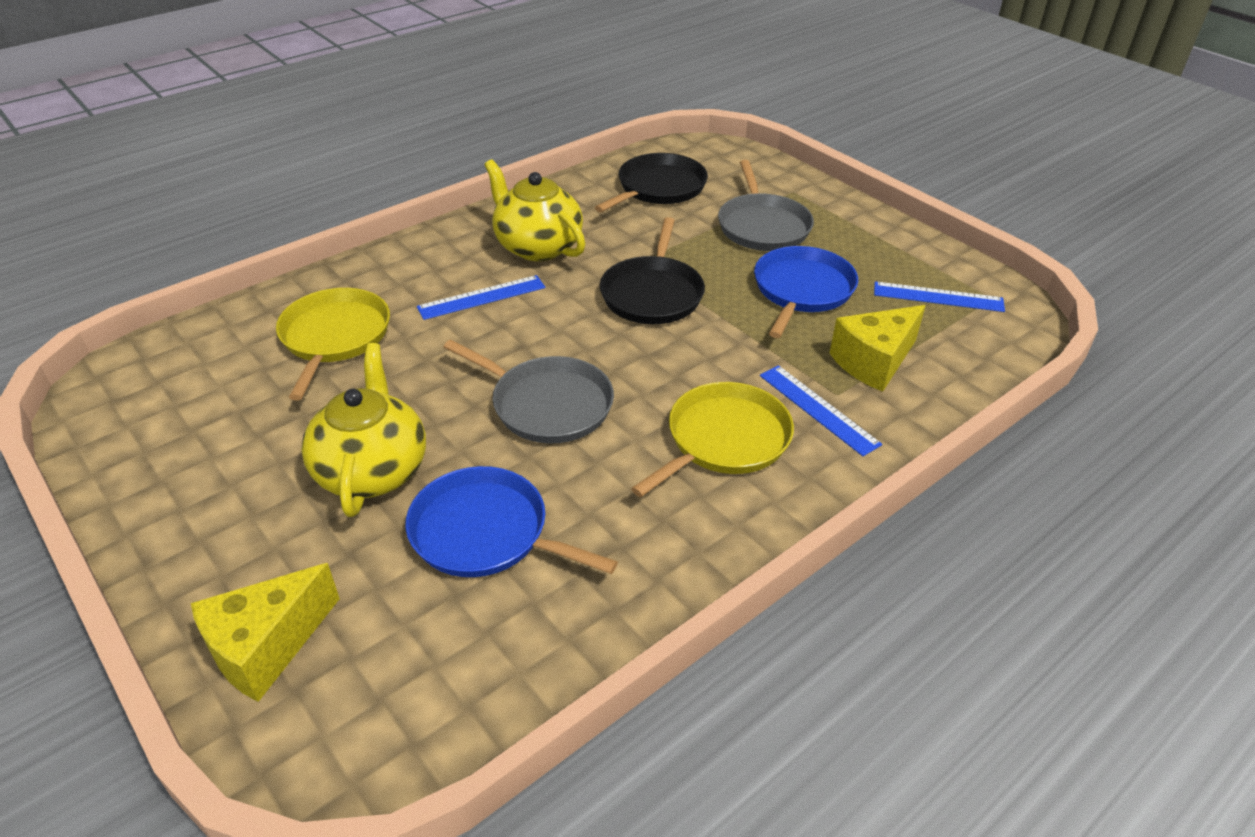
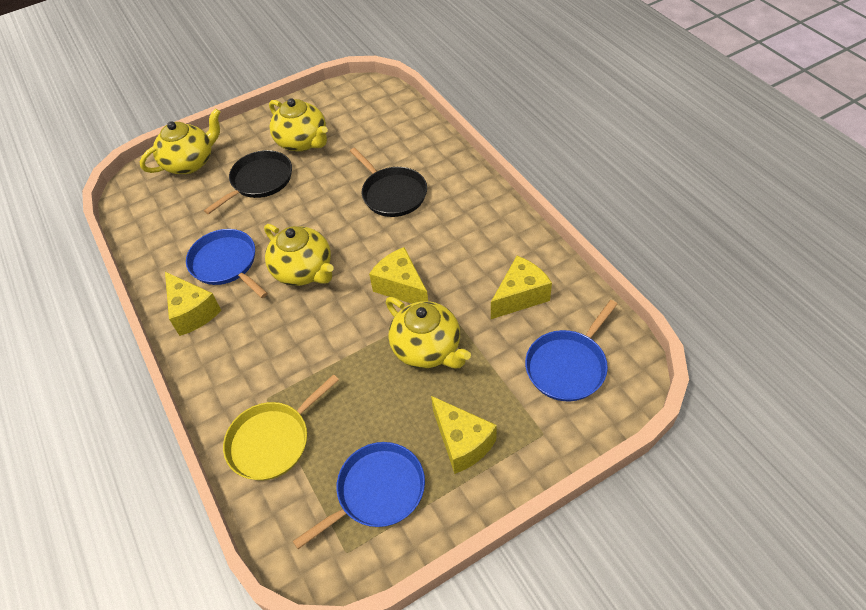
blue pan: [405,466,618,577] [754,246,858,338] = 2 -> [186,229,268,298] [293,442,425,549] [525,300,617,401] = 3
blue ruler: [417,275,545,320] [760,365,882,456] [874,281,1005,312] = 3 -> none = 0
grey pan: [444,340,614,443] [718,160,814,251] = 2 -> none = 0
yellow cheese: [191,563,340,702] [830,305,926,392] = 2 -> [165,272,221,336] [369,247,428,304] [431,396,497,474] [491,256,552,319] = 4
yellow pan: [276,288,390,401] [631,382,794,497] = 2 -> [223,374,339,480] = 1
yellow teapot: [301,343,426,517] [484,159,585,261] = 2 -> [140,108,221,174] [264,224,334,286] [269,98,328,152] [386,297,471,368] = 4

